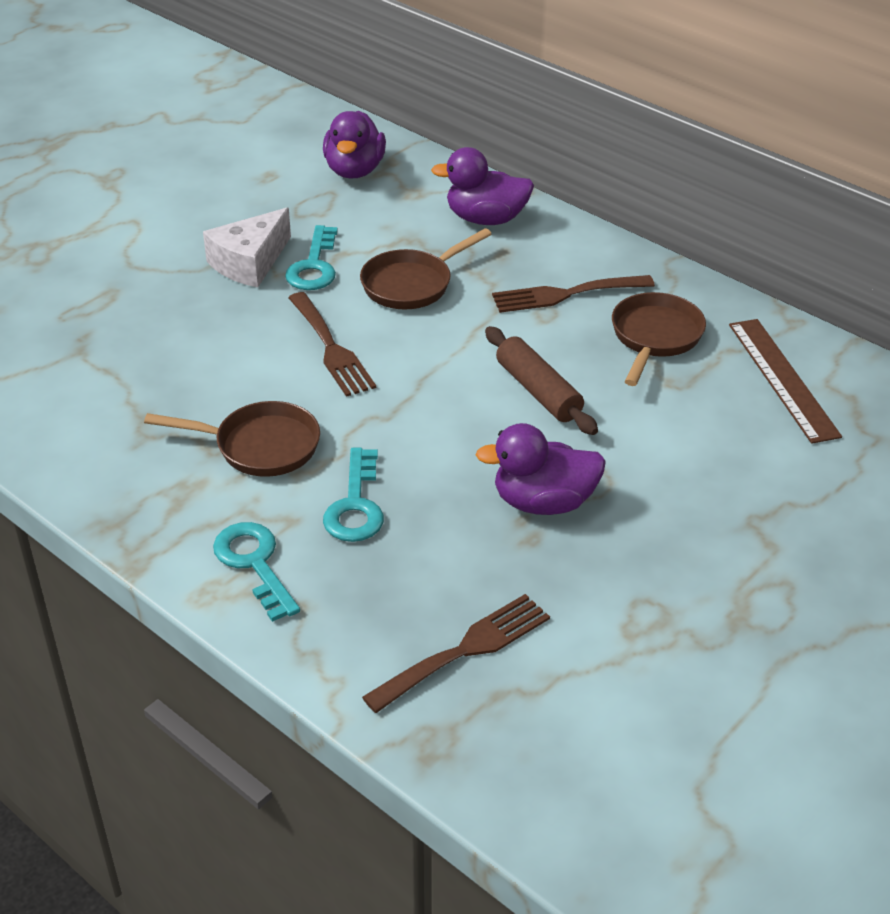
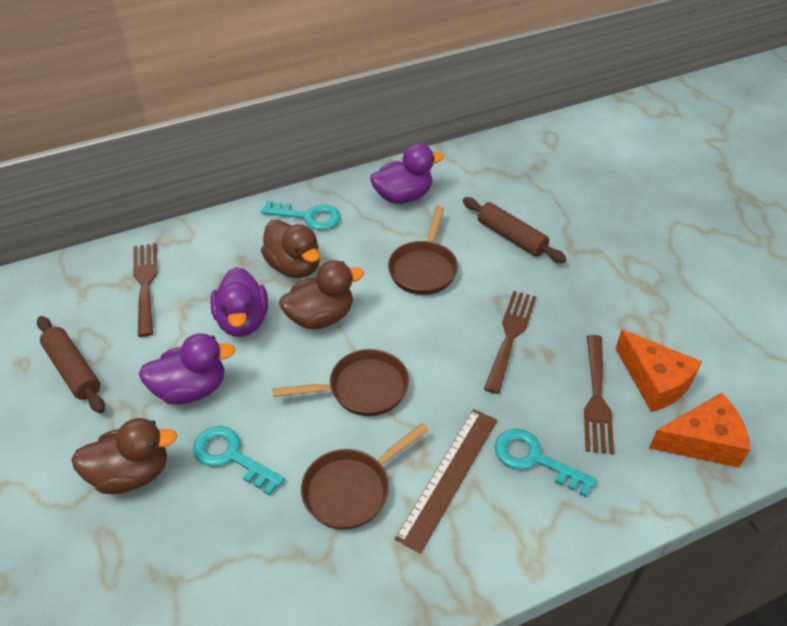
brown duck: none = 0 -> [71,418,177,494] [261,220,320,278] [279,260,364,329] = 3
brown rolling pin: [485,326,598,435] = 1 -> [37,316,105,413] [463,197,566,263] = 2
orange cheese: none = 0 -> [615,330,702,412] [649,393,750,468] = 2
white cheese: [203,208,291,287] = 1 -> none = 0

